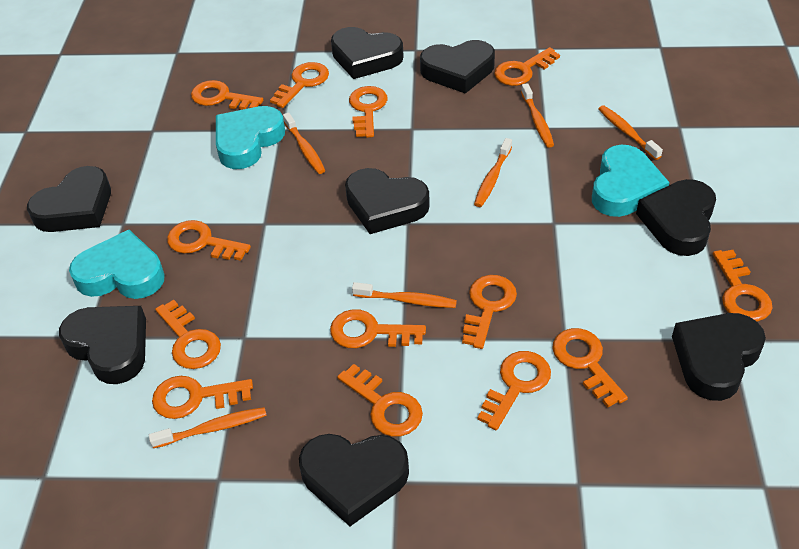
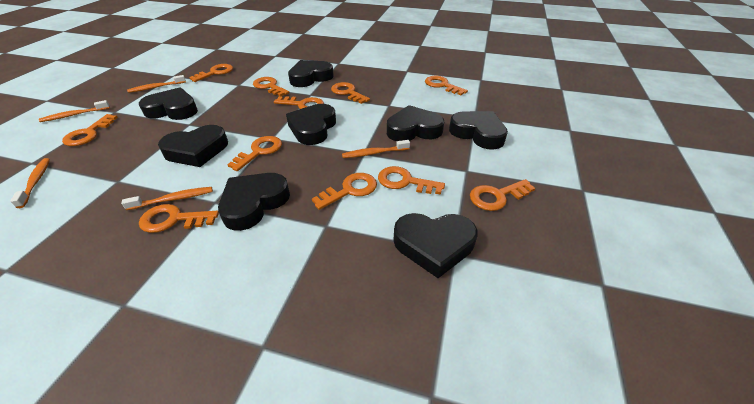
orange key: [152,376,253,419] [155,300,221,369] [167,220,251,261] [191,80,263,110] [270,62,329,108] [330,309,426,348] [337,364,423,437] [349,86,388,138] [462,275,517,349] [477,351,551,430] [494,47,560,86] [552,328,628,408] [713,250,773,322] = 13 -> [62,114,118,146] [139,204,219,233] [189,64,233,82] [227,136,282,171] [253,77,289,97] [274,96,324,109] [312,173,377,210] [331,82,370,104] [378,166,445,195] [425,76,468,95] [470,179,535,211] = 11
orange toothbrush: [149,407,267,448] [283,112,325,174] [352,282,457,308] [474,138,512,207] [521,83,554,148] [599,105,663,160] = 6 -> [10,158,50,208] [39,100,110,122] [121,187,213,210] [127,75,186,93] [342,140,410,158] = 5
turquoise heart: [69,230,165,299] [216,106,285,169] [592,145,670,217] = 3 -> none = 0

